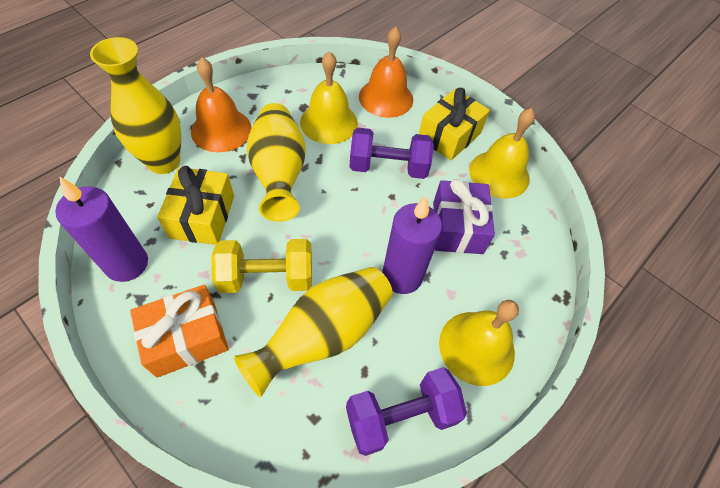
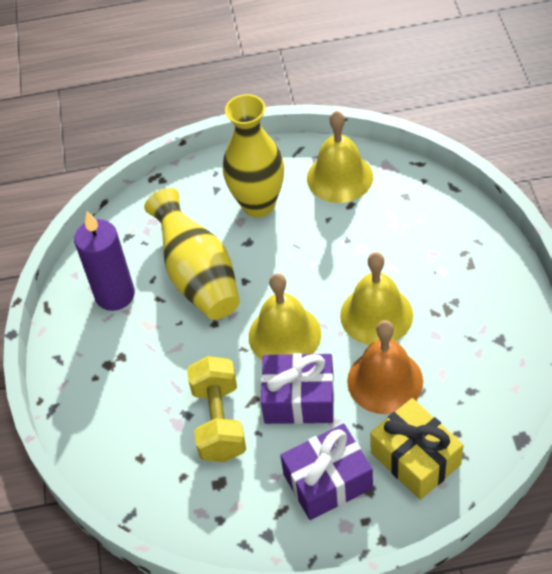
orange bell: [191,57,252,152] [359,27,413,118] = 2 -> [347,320,423,414] = 1
orange gift: [130,285,229,378] = 1 -> none = 0
purple candle: [55,176,148,282] [382,196,442,294] = 2 -> [74,211,135,311] = 1
purple dumbbell: [346,367,467,456] [349,128,434,179] = 2 -> none = 0
purple gift: [433,179,495,254] = 1 -> [261,353,334,424] [280,424,373,520] = 2
yellow gift: [157,166,234,245] [419,88,490,160] = 2 -> [370,398,464,500] = 1
yellow vase: [90,37,181,174] [234,267,393,397] [247,103,306,222] = 3 -> [144,188,240,320] [223,94,284,217] = 2

